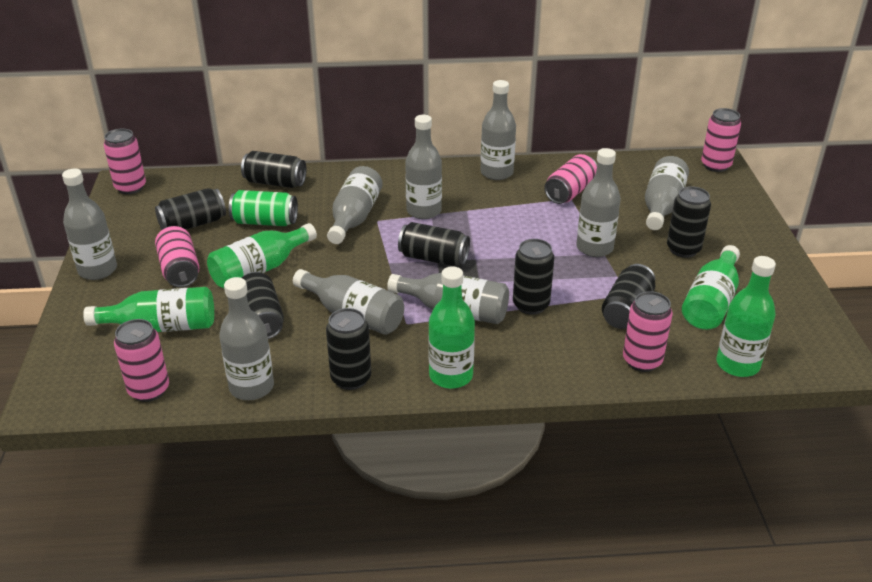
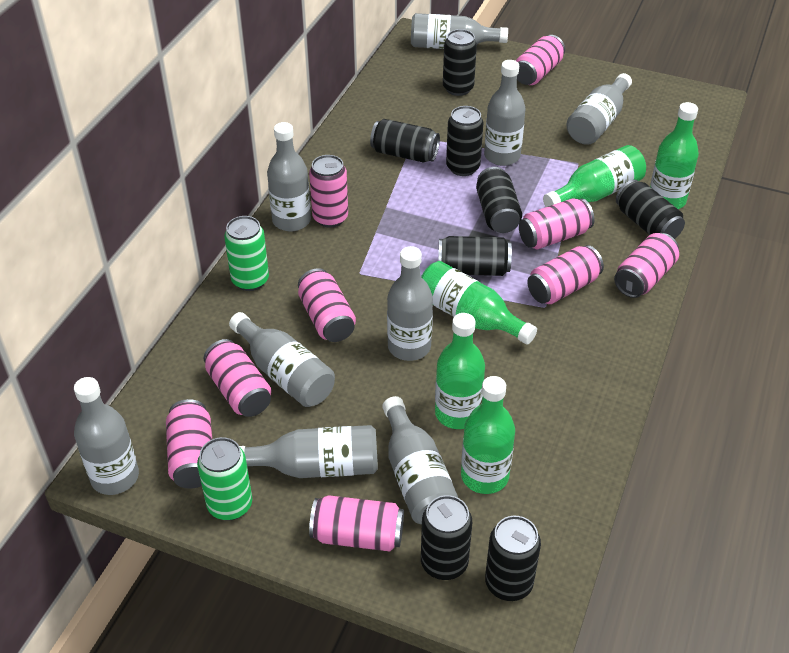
green can: [229,190,298,226] = 1 -> [197,437,252,521] [224,216,269,291] = 2
pink can: [104,129,146,194] [114,319,169,402] [155,226,199,288] [544,154,597,204] [623,291,673,372] [701,108,741,172] = 6 -> [166,399,212,489] [204,339,271,417] [298,268,356,342] [309,155,348,227] [309,495,404,551] [516,35,565,85] [519,198,594,249] [527,245,604,304] [614,233,679,298] = 9

